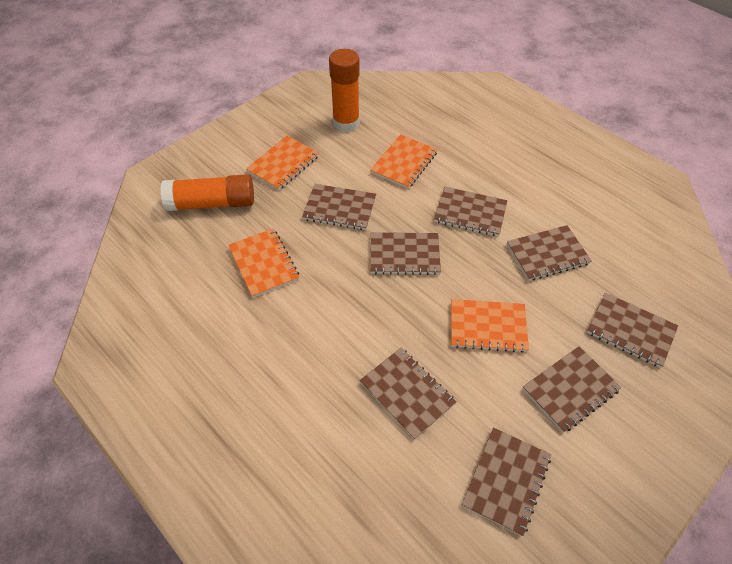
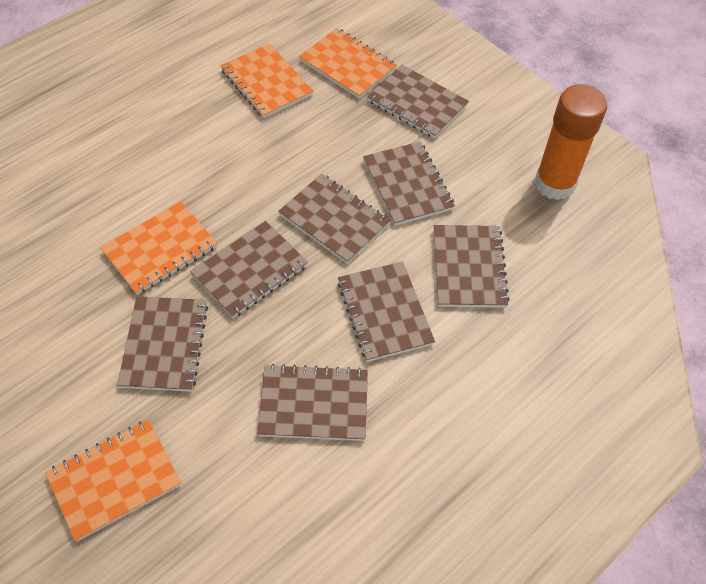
orange glue stick: [160,174,254,211] [329,49,360,132] = 2 -> [534,84,607,200] = 1

